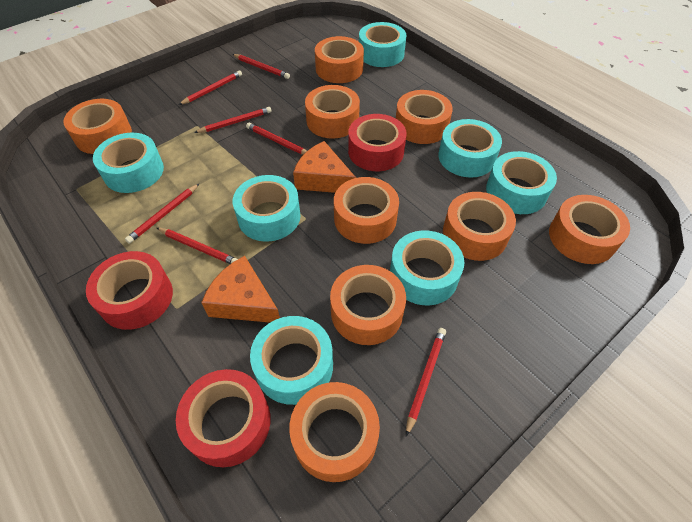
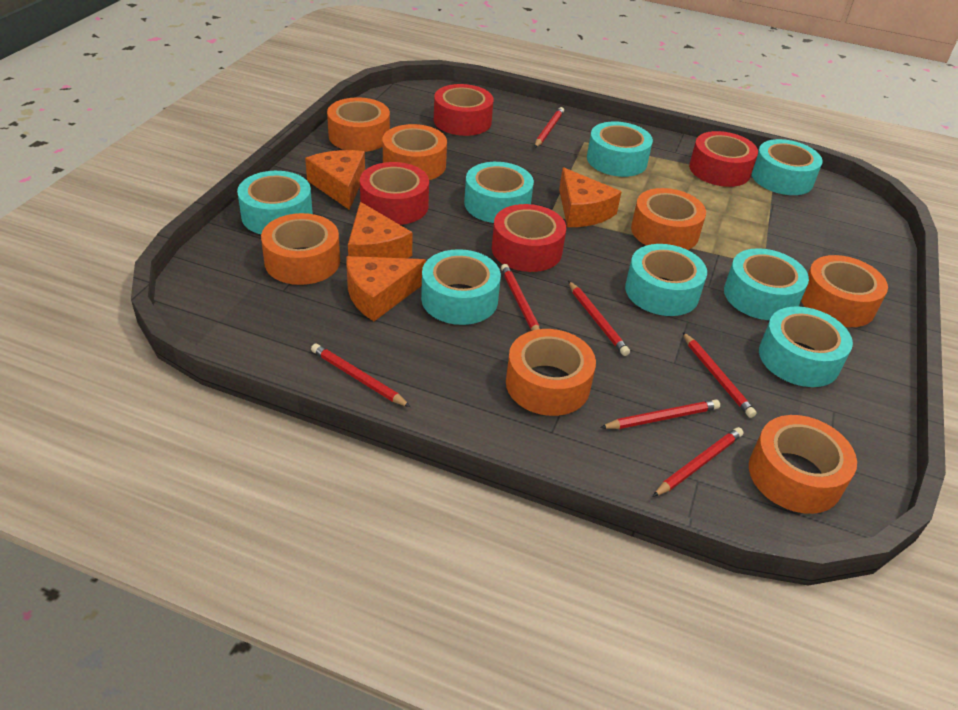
orange cheese: [201,256,280,323] [293,141,356,193] = 2 -> [305,150,365,210] [347,256,426,321] [348,202,413,258] [559,167,622,227] = 4
orange tape: [63,99,132,154] [289,382,380,482] [305,85,360,138] [315,36,364,83] [330,265,406,345] [334,177,399,244] [396,90,453,144] [443,192,516,261] [549,195,630,264] = 9 -> [261,213,340,285] [327,97,390,152] [383,124,447,180] [506,329,596,416] [631,188,706,250] [749,415,857,514] [801,255,888,327] = 7
red tape: [86,251,173,330] [176,369,271,467] [348,114,407,171] = 3 -> [360,162,429,225] [434,84,494,136] [492,204,566,272] [689,131,758,187] = 4
turquoise tape: [93,133,164,193] [233,175,300,242] [250,316,333,405] [359,22,406,67] [390,230,464,305] [439,119,502,178] [486,151,557,214] = 7 -> [237,171,313,234] [421,249,501,325] [464,162,534,223] [587,121,653,177] [625,244,707,316] [724,248,809,320] [752,139,823,195] [759,306,853,387] = 8

